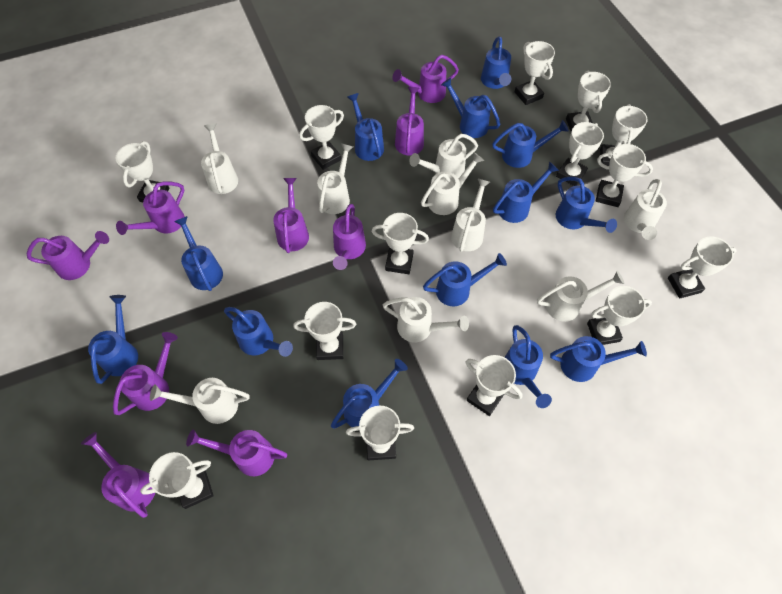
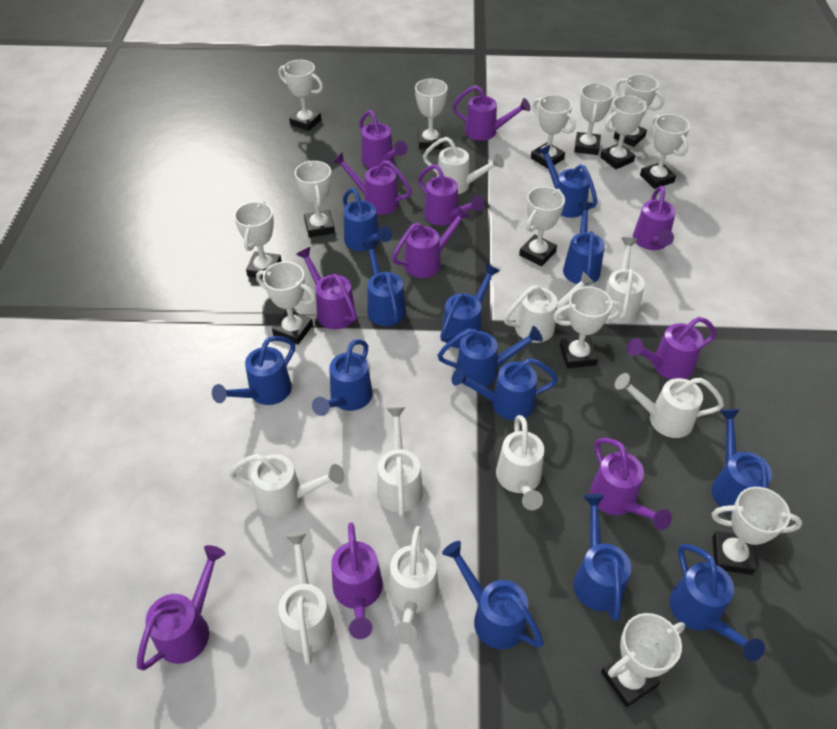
purple watering can: [27,231,109,280] [81,432,155,518] [113,332,178,415] [116,182,185,235] [186,429,287,476] [273,178,309,253] [333,204,366,270] [392,55,459,103] [395,87,424,155] = 9 -> [137,545,226,670] [296,247,357,329] [331,522,383,639] [333,152,412,215] [359,110,408,168] [392,207,470,278] [418,164,484,226] [452,85,530,141] [590,438,672,530] [627,317,716,379] [633,186,676,250] = 11

